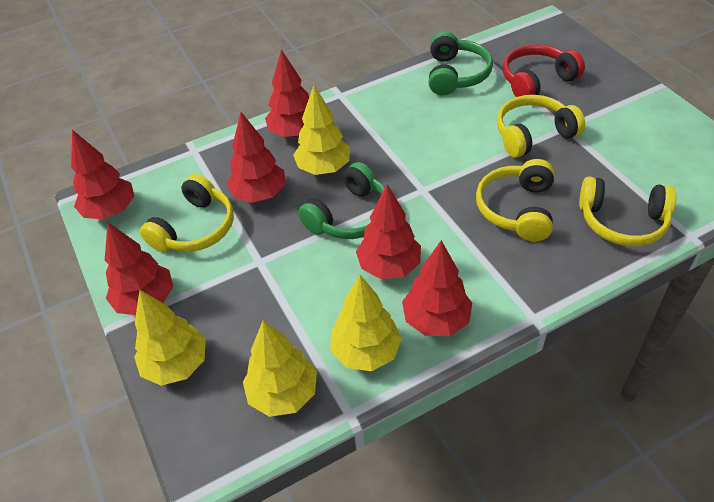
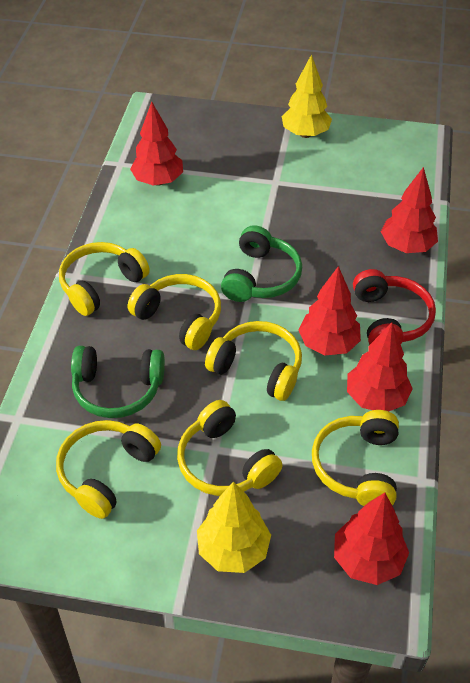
red tree: [71,130,134,219] [105,222,173,315] [227,112,285,203] [265,49,309,137] [356,185,421,279] [402,240,472,336] = 6 -> [130,102,183,186] [298,266,361,355] [334,493,409,585] [347,322,413,412] [381,167,438,253] = 5
yellow headphones: [140,174,234,252] [476,159,554,242] [497,95,585,158] [579,176,676,246] = 4 -> [56,420,161,519] [59,242,150,316] [128,274,221,350] [177,400,283,496] [205,321,302,401] [312,410,399,506] = 6
yellow tree: [134,290,206,386] [243,320,317,417] [293,85,350,175] [330,275,402,371] = 4 -> [197,481,271,573] [282,54,332,138] = 2

